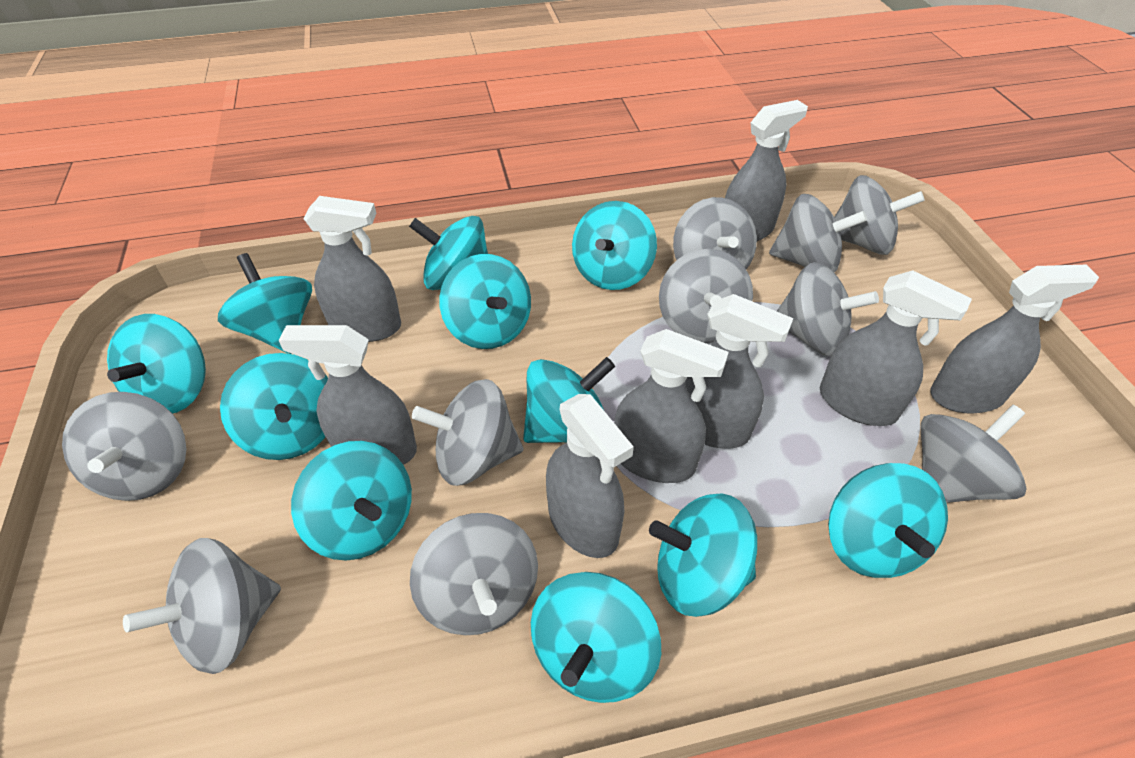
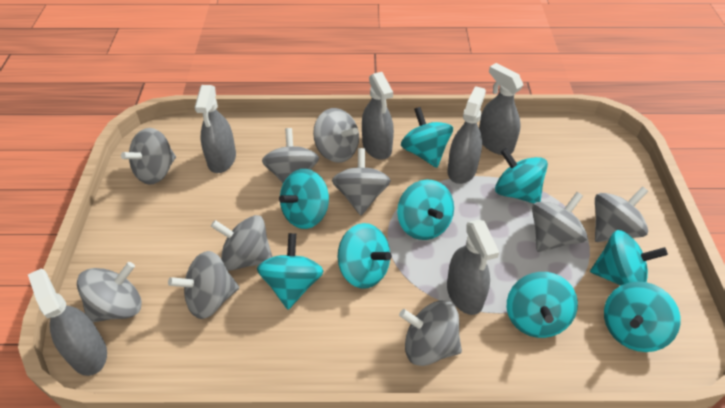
grey spray bottle: [279,325,417,465] [303,196,401,342] [546,394,634,558] [614,329,729,483] [685,294,793,449] [725,100,808,241] [820,270,972,426] [931,265,1099,414] = 8 -> [28,269,107,376] [195,85,236,173] [362,72,394,160] [447,86,486,184] [447,220,499,315] [479,63,523,155] = 6
turquoise spinning top: [107,314,206,414] [218,253,312,354] [220,353,328,460] [291,441,412,561] [409,216,488,290] [439,254,531,349] [523,357,615,443] [531,572,661,703] [572,201,657,290] [649,494,757,617] [828,463,948,578] = 11 -> [257,233,324,309] [279,169,329,229] [338,223,392,289] [397,179,454,240] [401,107,453,168] [495,148,548,204] [507,272,578,338] [590,230,668,286] [604,281,681,352] = 9

